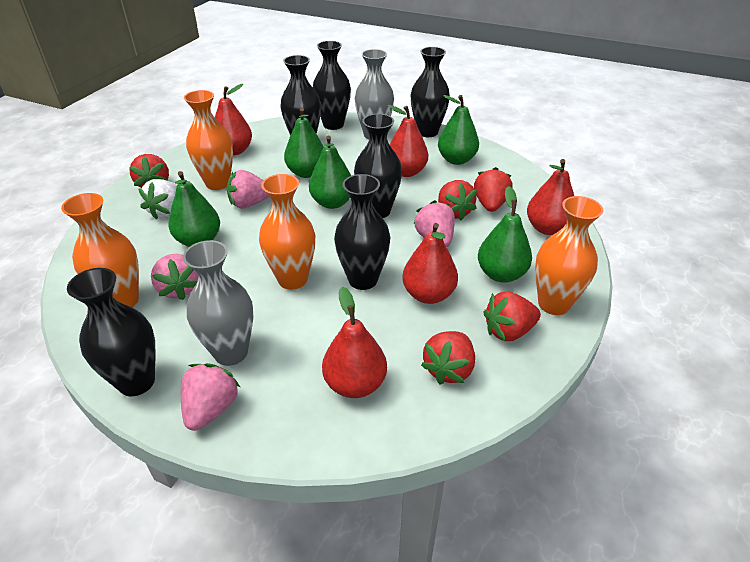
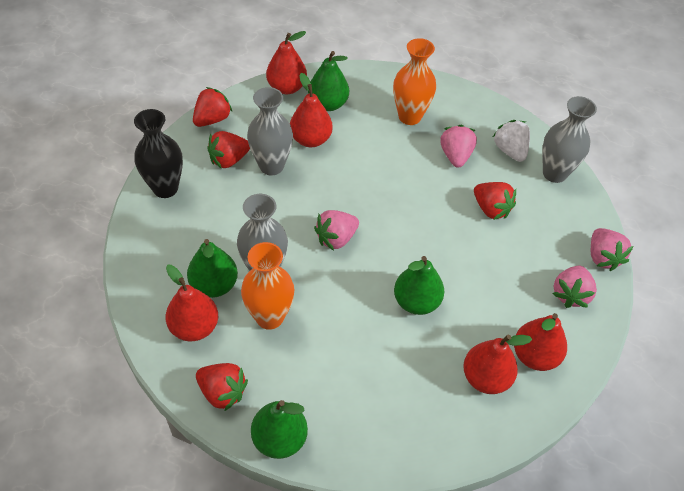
black vase: [67,268,156,396] [281,55,321,136] [313,41,351,130] [334,174,390,290] [354,114,402,218] [411,47,450,137] = 6 -> [134,109,183,198] = 1
green pear: [168,171,220,247] [284,108,324,178] [309,135,351,209] [438,95,479,165] [478,186,532,283] = 5 -> [187,239,238,298] [251,400,308,459] [308,51,349,111] [394,256,444,315] = 4
grey vase: [183,240,254,366] [355,49,394,139] = 2 -> [237,194,288,271] [247,87,293,176] [542,96,597,183] = 3
orange vase: [61,193,139,307] [184,90,233,190] [259,174,315,290] [535,196,603,315] = 4 -> [241,242,295,330] [393,38,436,125] = 2
red strawberry: [129,154,169,188] [421,331,475,385] [438,180,477,220] [474,167,513,212] [483,292,541,341] = 5 -> [193,87,232,127] [196,363,248,412] [207,131,250,169] [474,182,516,220] = 4

